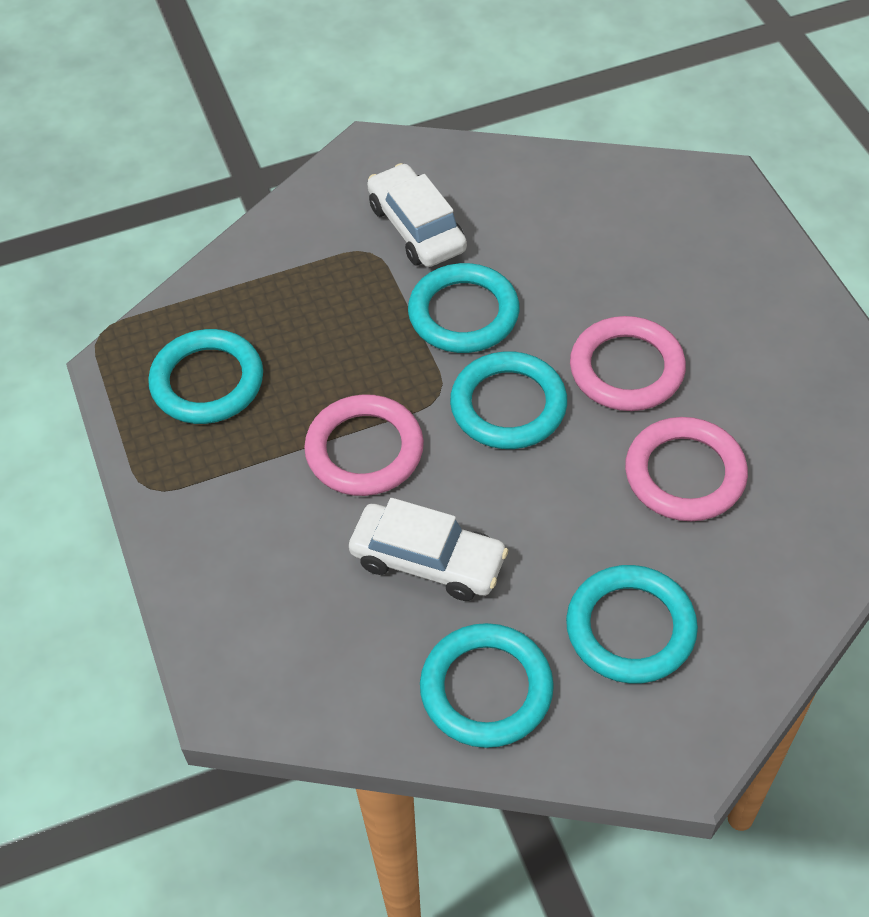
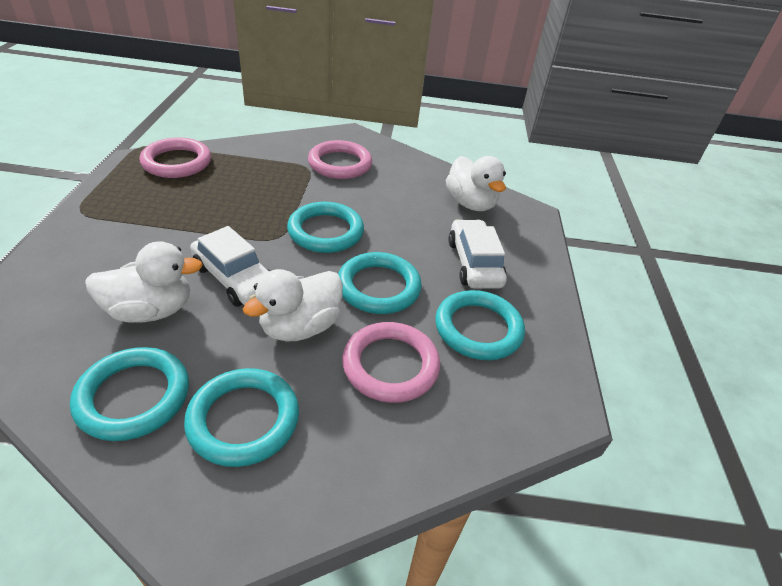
white duck: none = 0 -> [85,241,203,323] [243,269,343,342] [446,156,506,211] = 3

